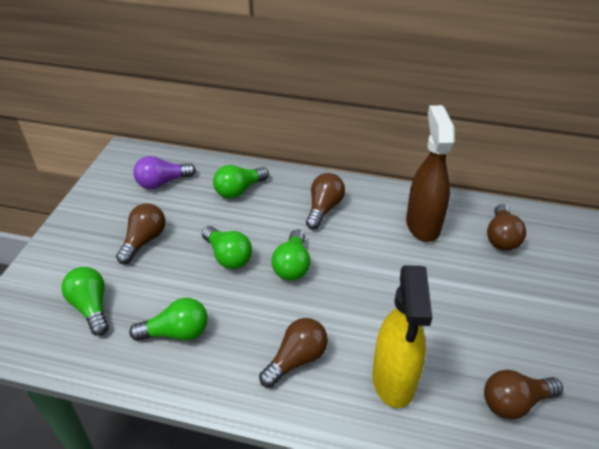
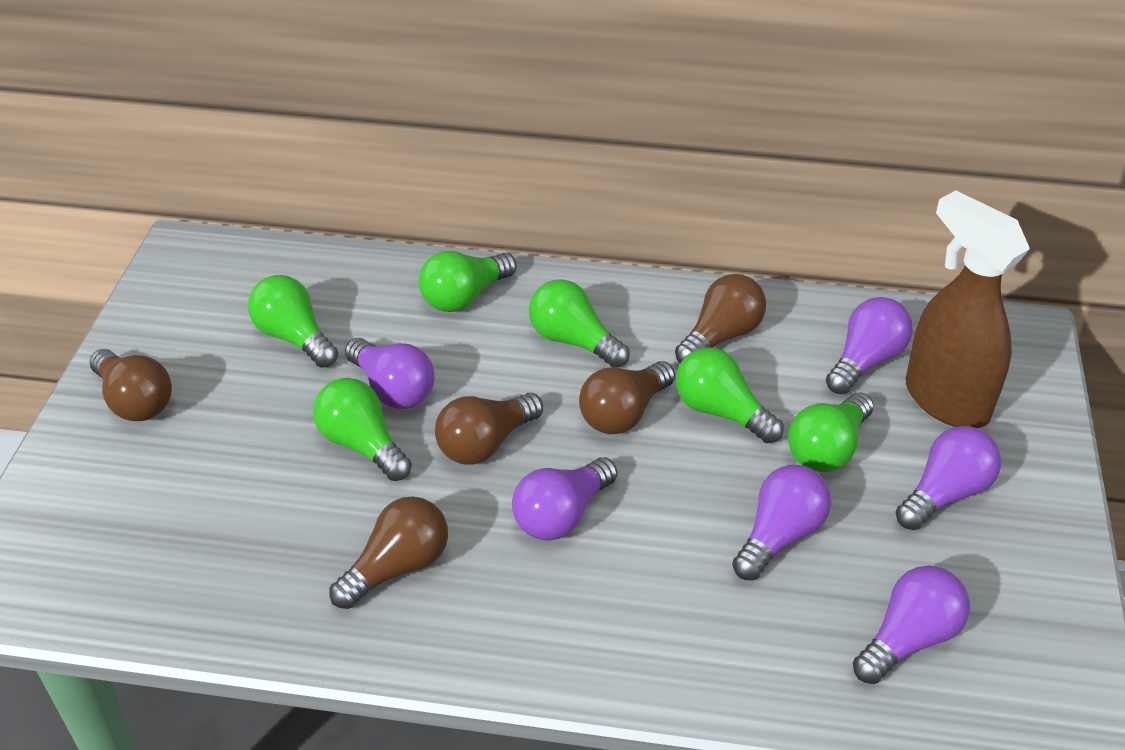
green light bulb: [61,267,109,336] [129,298,208,341] [202,226,252,269] [213,165,269,199] [271,229,310,281] = 5 -> [248,275,338,368] [313,378,412,481] [419,251,516,312] [529,280,630,367] [676,347,783,443] [788,392,874,472] = 6
purple light bulb: [133,156,196,189] = 1 -> [345,338,435,409] [512,457,618,541] [732,465,831,580] [826,297,913,394] [853,566,970,684] [895,426,1001,530] = 6
yellow spray bottle: [373,265,432,408] = 1 -> none = 0

